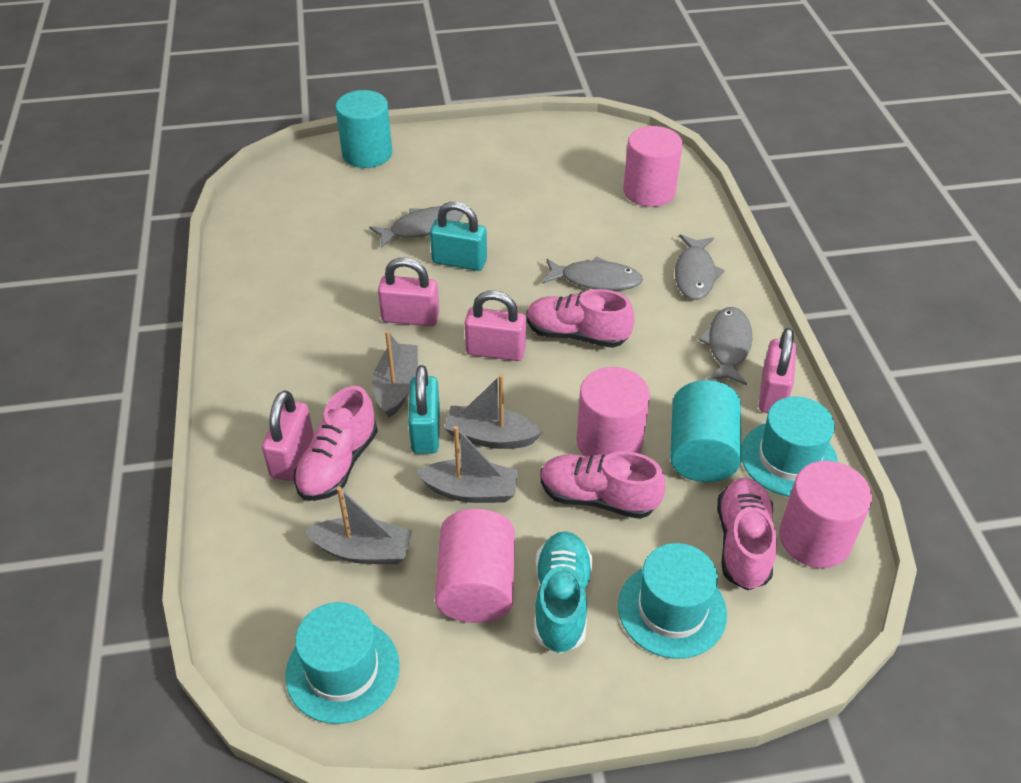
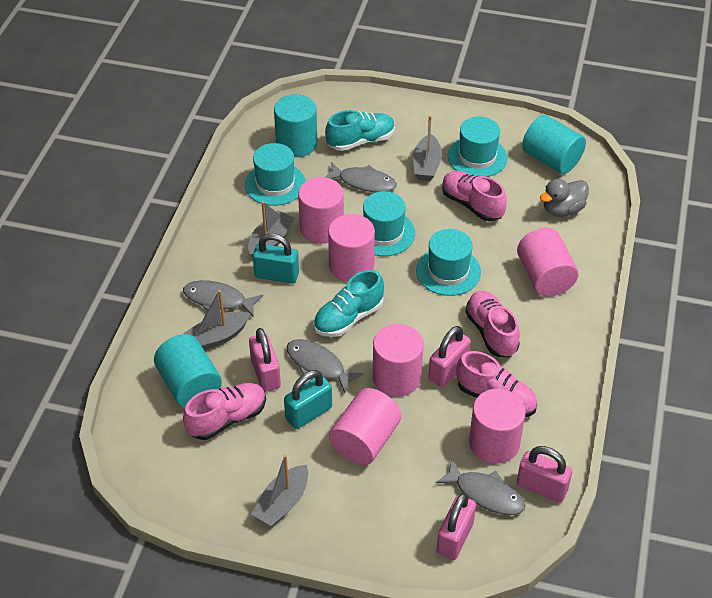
grey duck: none = 0 -> [540,179,589,217] = 1
pink cylinder: [435,509,515,623] [576,367,650,457] [623,126,683,207] [779,461,872,568] = 4 -> [298,177,344,244] [328,214,375,282] [329,388,401,465] [373,324,424,397] [469,389,526,464] [517,228,579,297] = 6
turquoise cylinder: [335,90,392,168] [670,380,742,482] = 2 -> [154,334,222,408] [274,94,317,157] [522,115,586,174] = 3
turquoise hat: [286,602,400,724] [618,543,727,659] [741,396,838,497] = 3 -> [245,143,306,206] [363,191,415,256] [416,229,481,296] [448,117,508,177] = 4
turquoise shoe: [534,531,593,654] = 1 -> [314,270,384,337] [325,110,395,151] = 2

